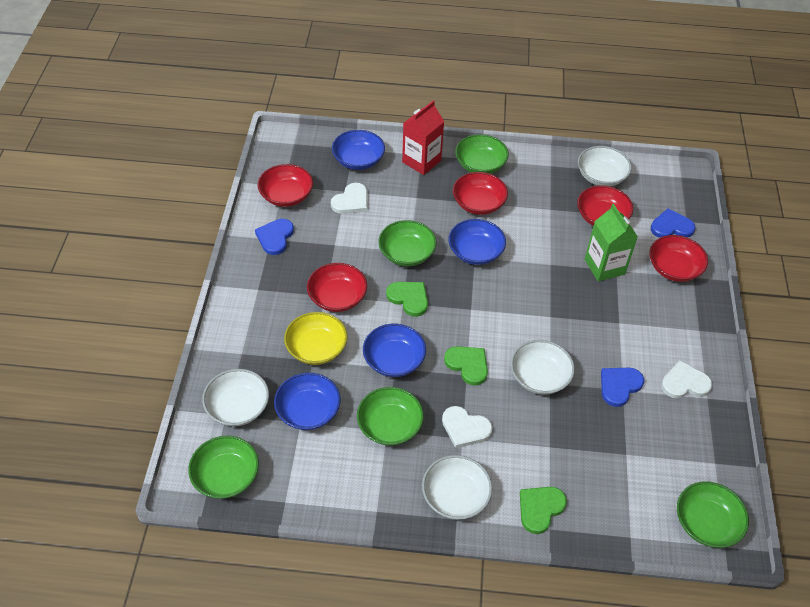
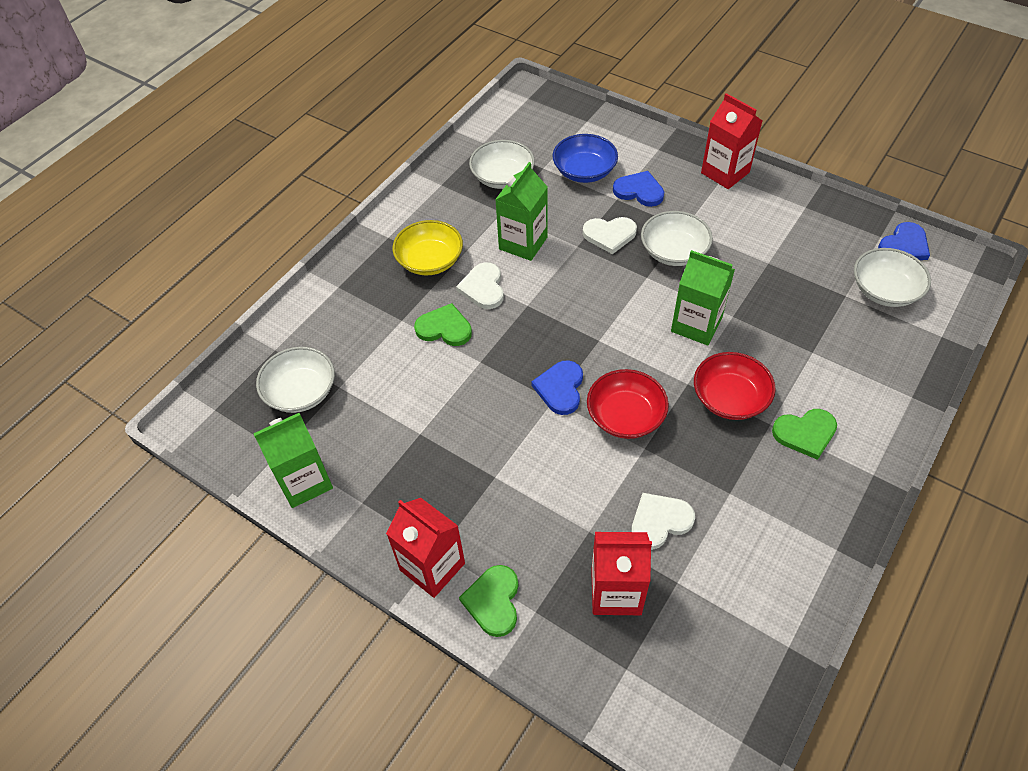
blue bowl: [274,373,341,430] [332,130,385,170] [363,324,426,377] [448,219,506,265] = 4 -> [553,134,618,183] = 1
green bowl: [188,435,259,499] [357,387,424,446] [378,220,436,266] [455,134,509,174] [677,481,749,548] = 5 -> none = 0
green carton: [585,204,638,281] = 1 -> [254,413,333,508] [495,162,548,261] [671,250,735,345] = 3
red bowl: [258,164,313,207] [307,263,367,312] [453,172,508,215] [577,185,633,226] [649,235,708,282] = 5 -> [587,369,669,439] [694,352,776,420] = 2
red carton: [402,100,444,175] = 1 -> [386,498,465,598] [591,532,652,615] [701,93,762,189] = 3

